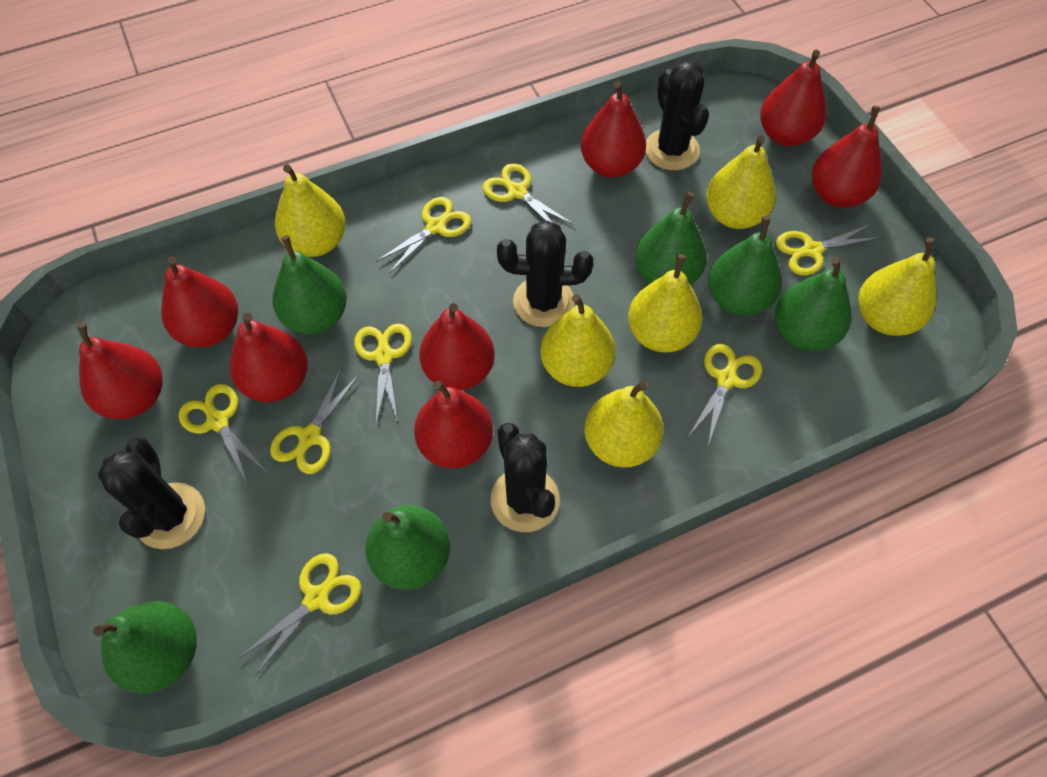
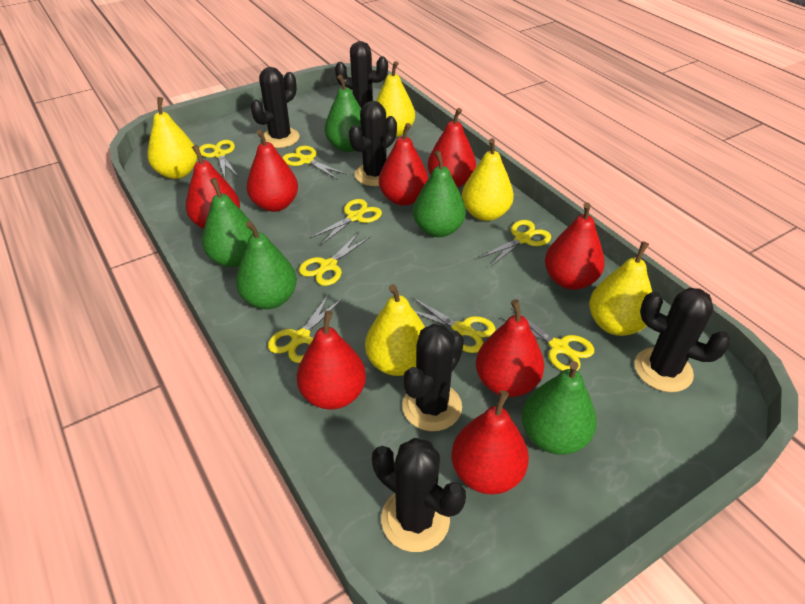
black cactus: [98,437,205,549] [491,423,560,532] [497,220,593,327] [645,62,709,170] = 4 -> [250,67,300,148] [335,41,388,109] [349,101,397,186] [372,438,466,552] [402,324,464,431] [635,288,731,392] = 6
green pear: [93,601,197,694] [272,235,347,334] [365,505,450,590] [635,191,707,285] [708,216,782,316] [775,257,851,351] = 6 -> [202,178,258,267] [236,221,297,309] [324,75,361,152] [413,150,466,237] [522,361,597,455] = 5
yellow pear: [275,164,346,257] [540,294,616,387] [584,380,664,468] [628,254,702,353] [706,135,776,229] [859,237,936,336] = 6 -> [147,97,197,179] [365,284,425,376] [376,61,415,137] [462,138,514,221] [589,241,652,336] = 5

